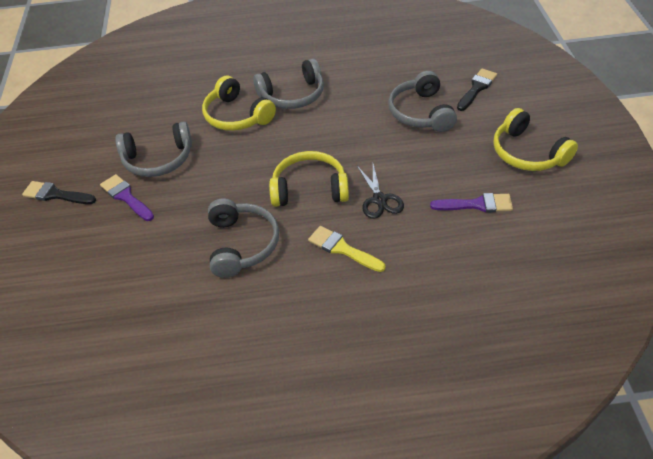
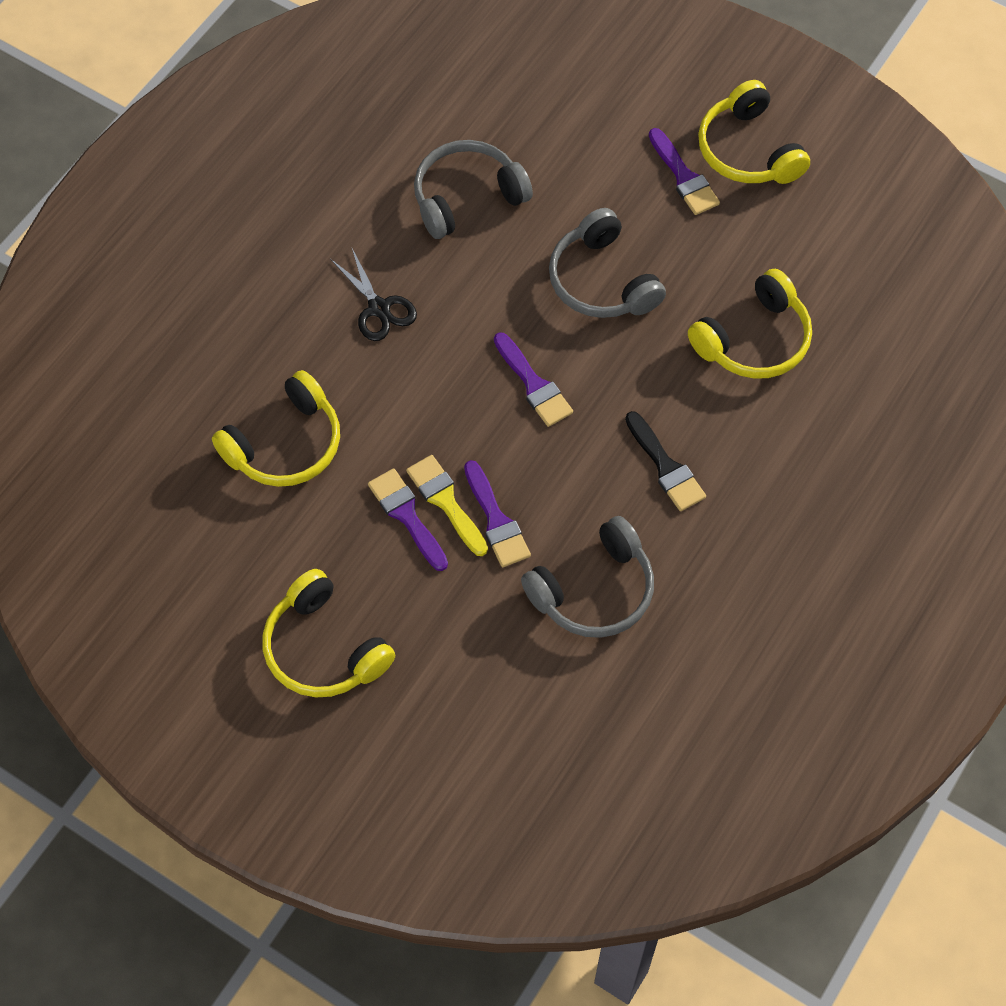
black brush: [22,181,96,204] [457,68,497,111] = 2 -> [625,411,706,511] = 1
grey headphones: [115,121,192,177] [208,198,279,278] [253,58,324,109] [388,71,457,132] = 4 -> [414,140,533,239] [521,516,654,638] [549,208,666,318] = 3
purple brush: [100,174,154,221] [430,193,513,213] = 2 -> [368,468,448,571] [464,460,531,567] [494,332,573,427] [649,128,720,215] = 4
yellow headphones: [202,76,276,131] [269,151,349,207] [493,108,578,171] = 3 -> [212,370,340,487] [263,569,395,697] [688,269,812,379] [698,80,810,184] = 4

